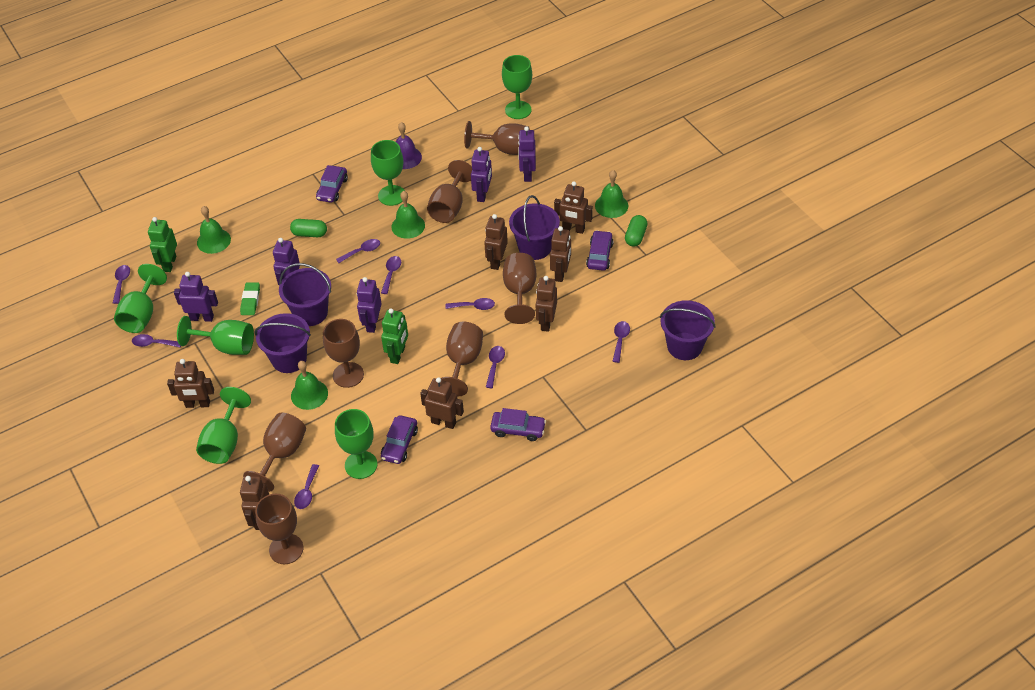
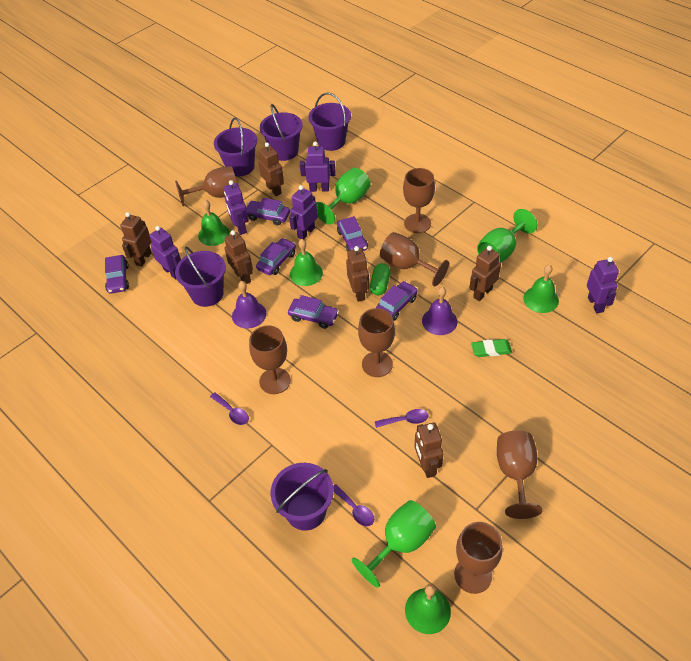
brown robot: [167,359,214,408] [240,476,269,530] [420,377,464,429] [484,214,508,270] [536,276,557,332] [550,226,571,282] [554,181,593,234] = 7 -> [120,212,152,267] [224,230,253,284] [258,142,284,196] [346,246,369,302] [415,423,443,478] [469,246,501,301] = 6
green capsule: [290,219,327,237] [625,215,648,247] = 2 -> [369,263,391,295] = 1
green goblet: [114,264,167,333] [177,316,254,355] [196,387,251,464] [335,409,377,479] [371,140,405,206] [502,55,532,119] = 6 -> [316,168,371,224] [352,500,436,588] [477,209,537,263] = 3
green robot: [148,217,177,272] [381,308,408,364] = 2 -> none = 0
purple bell: [396,122,422,169] = 1 -> [232,281,266,329] [422,287,458,335] = 2
purple bucket: [255,313,311,373] [279,263,331,326] [509,195,560,260] [660,300,716,360] = 4 -> [175,247,226,307] [214,117,257,176] [260,104,303,161] [271,463,334,531] [308,93,351,151] = 5
purple car: [316,165,348,203] [381,415,418,464] [490,408,546,441] [586,230,614,271] = 4 -> [105,255,129,294] [246,198,290,225] [256,238,296,275] [288,295,339,329] [337,216,368,252] [376,281,418,321] = 6
purple spoon: [113,265,130,304] [132,334,181,347] [294,464,319,509] [336,239,380,263] [381,256,401,294] [445,298,495,310] [486,346,505,388] [613,321,630,363] = 8 -> [210,392,249,425] [333,484,374,526] [375,409,428,428] = 3

